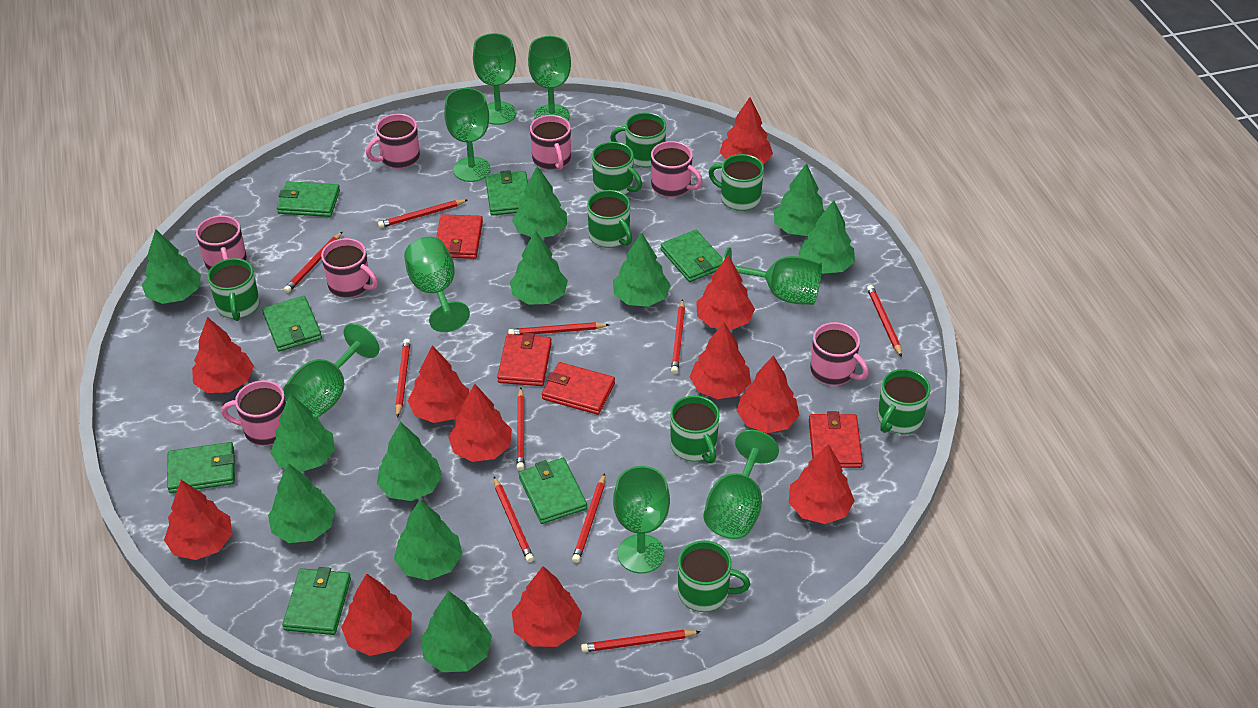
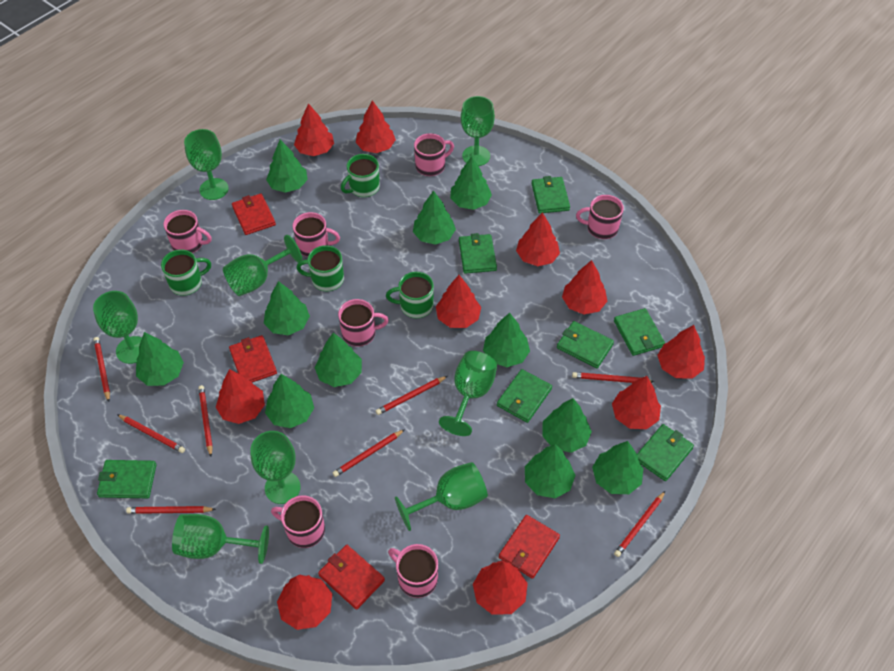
green mug: [208,258,260,321] [587,190,632,248] [592,142,642,195] [610,112,666,167] [670,396,720,463] [678,541,750,612] [709,154,764,211] [878,369,931,434] = 8 -> [161,249,211,296] [296,245,344,291] [341,154,380,197] [386,272,434,318] = 4
red pencil: [284,232,342,293] [378,200,468,228] [395,339,411,418] [494,477,534,562] [508,322,609,335] [516,388,525,471] [572,473,605,563] [581,630,701,652] [671,299,685,374] [867,285,902,357] = 10 -> [94,337,110,402] [117,414,185,453] [126,506,216,514] [198,385,213,457] [333,429,405,477] [376,376,447,415] [572,372,654,383] [614,491,665,557] = 8
red tree: [164,480,232,560] [192,317,254,393] [341,574,412,656] [408,345,469,423] [448,384,512,462] [512,566,582,647] [690,323,751,399] [696,255,755,330] [720,97,773,164] [737,355,800,433] [789,444,854,524] = 11 -> [216,369,265,424] [277,575,332,630] [294,103,334,156] [356,100,396,153] [436,275,481,328] [473,560,528,615] [516,212,560,266] [562,260,607,314] [612,376,661,429] [657,325,705,379] = 10

